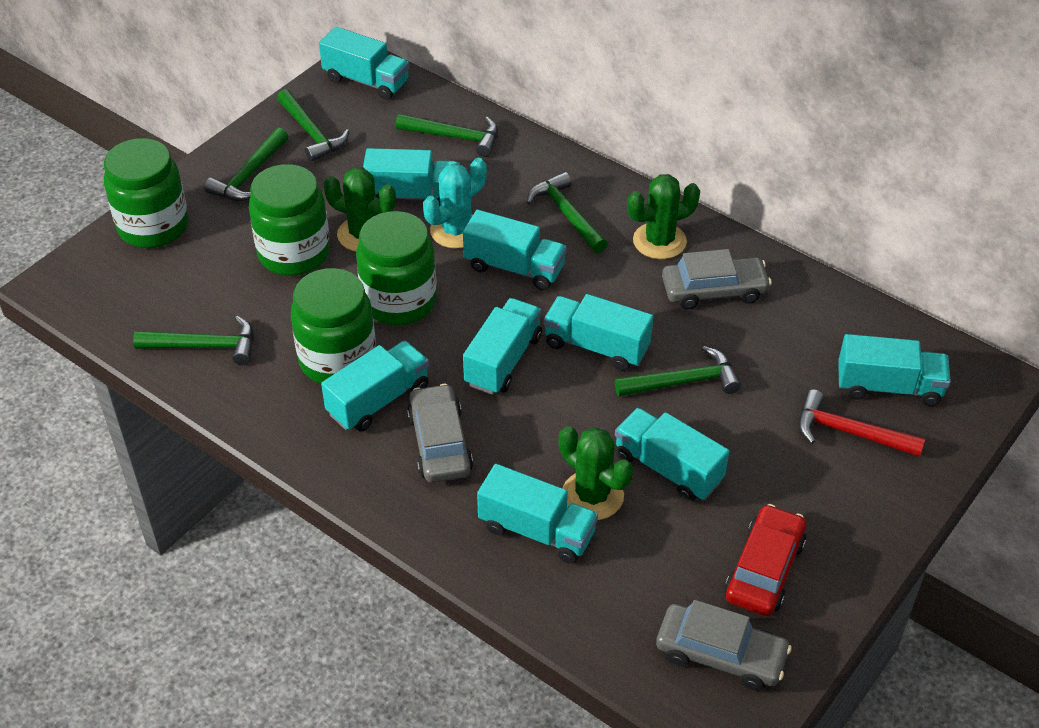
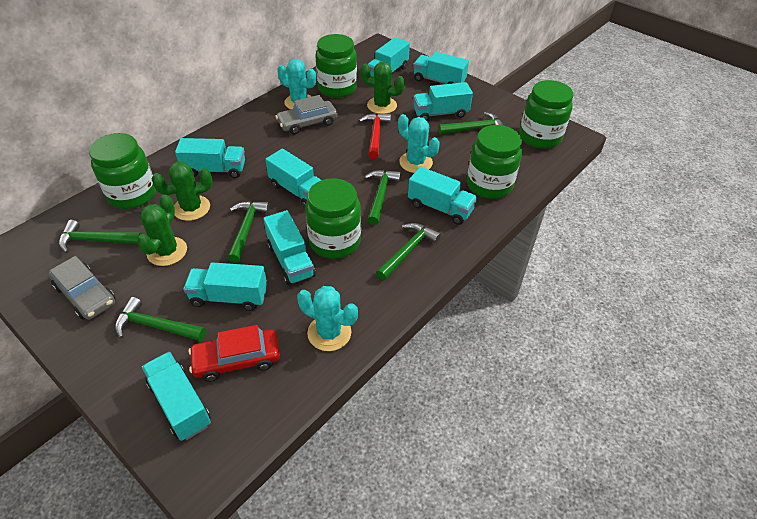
green jar: [104,138,189,248] [249,164,330,276] [291,268,376,384] [356,211,437,326] = 4 -> [89,133,156,209] [305,178,361,259] [315,34,357,98] [467,125,522,199] [520,80,573,149] = 5
grey car: [407,384,473,483] [656,600,792,691] [662,249,772,310] = 3 -> [49,256,115,320] [275,95,338,134] = 2
turquoise cactus: [423,158,487,249] = 1 -> [277,59,316,109] [297,286,358,351] [398,114,440,173] = 3

